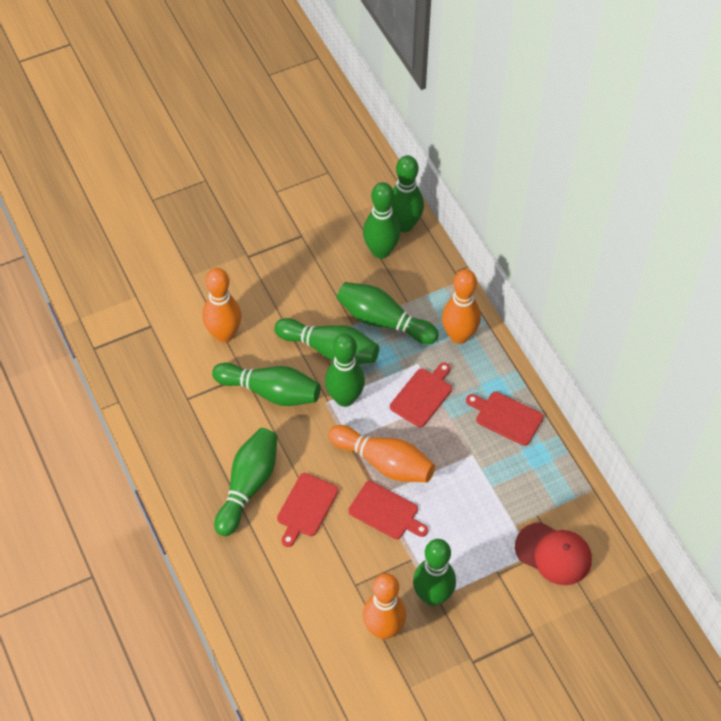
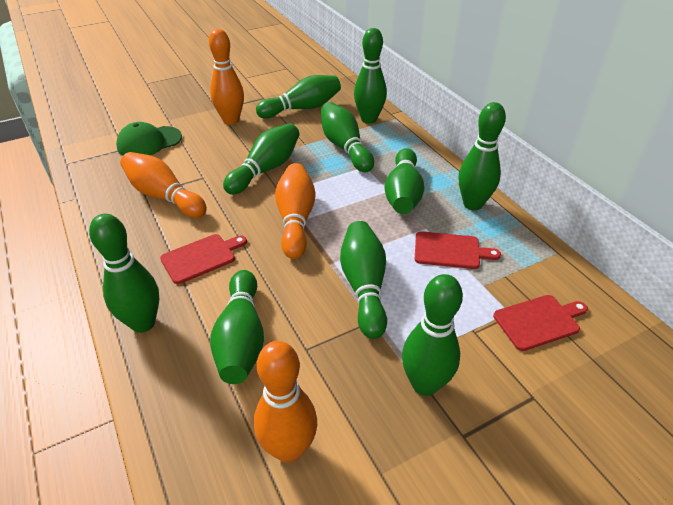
green bowling pin: [212,363,321,406] [214,428,277,536] [274,318,379,364] [325,334,365,407] [337,282,439,344] [363,182,400,259] [391,155,424,232] [413,539,456,606] = 8 -> [89,214,159,333] [210,270,264,384] [223,123,299,195] [256,75,341,119] [321,102,374,173] [340,221,387,339] [354,28,387,124] [384,148,424,214] [402,274,463,396] [459,102,506,210] = 10
green cap: none = 0 -> [116,122,182,156] = 1
red cap: [515,522,592,585] = 1 -> none = 0
red cutting board: [277,473,338,547] [348,481,428,539] [390,362,452,427] [466,392,543,446] = 4 -> [160,234,247,284] [415,231,501,269] [493,295,588,351] = 3

